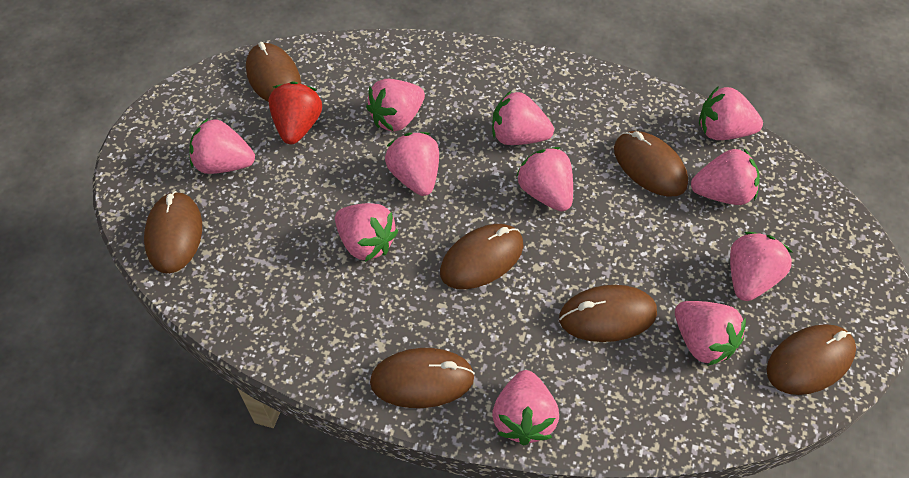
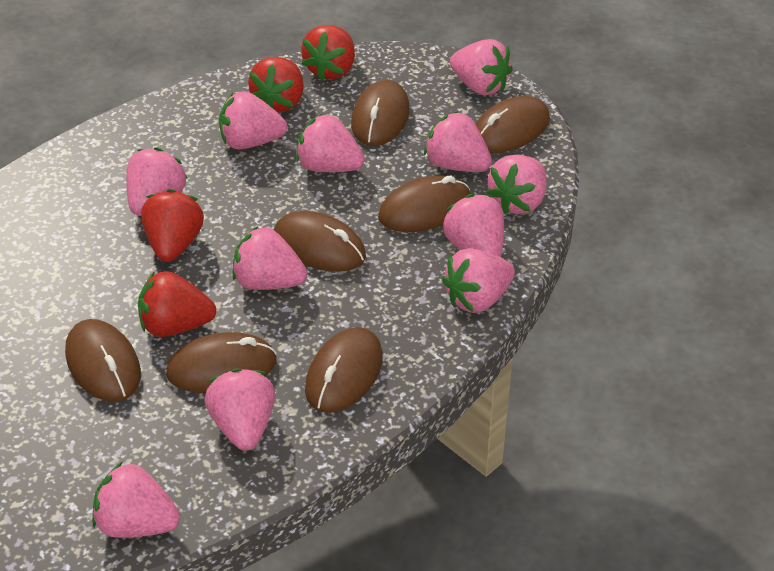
red strawberry: [268,81,322,144] = 1 -> [138,271,216,337] [141,189,204,262] [248,57,304,112] [301,25,355,81] = 4

